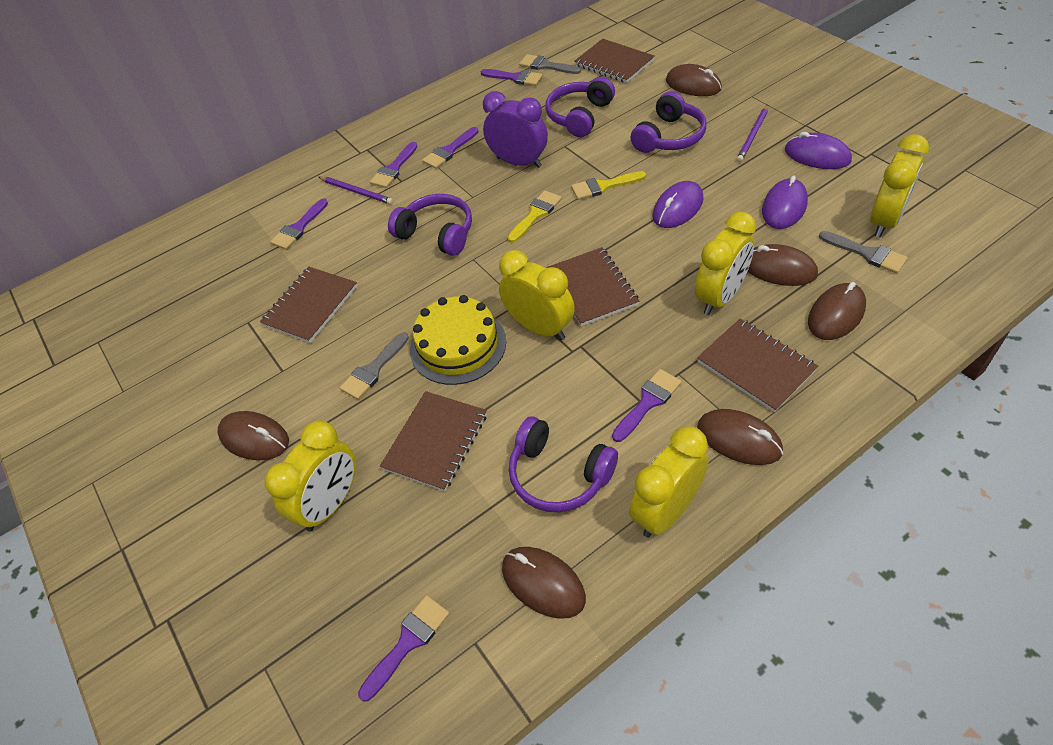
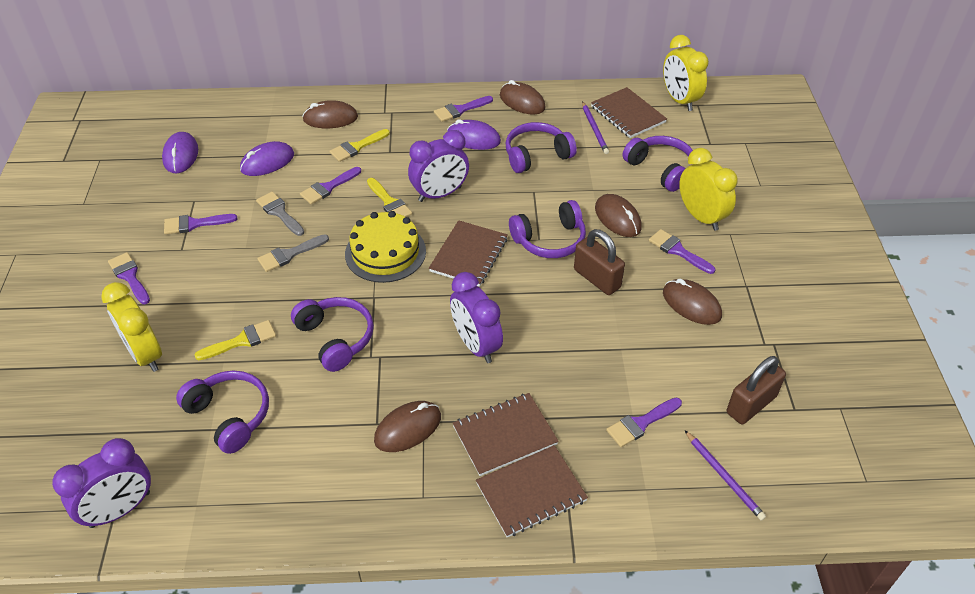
brown mouse: [217,411,289,460] [502,547,586,619] [666,64,722,96] [697,409,783,465] [748,244,818,286] [808,282,866,340] = 6 -> [302,100,358,128] [374,401,441,452] [500,80,546,115] [595,194,642,237] [663,279,722,325] = 5
brown notebook: [260,267,357,343] [380,391,487,491] [546,247,639,326] [574,39,655,83] [697,319,819,412] = 5 -> [429,220,508,287] [453,393,559,476] [476,445,588,537] [591,87,667,138] = 4
brown padlock: none = 0 -> [574,229,625,295] [727,356,786,424] = 2
grey brush: [340,332,409,400] [519,54,581,74] [819,231,908,273] = 3 -> [256,192,304,236] [257,234,329,272] = 2
purple clock: [483,91,548,168] = 1 -> [52,438,151,528] [408,130,469,202] [450,272,503,363] = 3
purple headphones: [388,194,472,256] [509,416,618,512] [545,77,615,137] [630,91,706,153] = 4 -> [176,370,269,454] [291,297,374,372] [506,122,577,173] [509,200,586,258] [622,136,693,192] = 5
yellow brush: [507,190,562,243] [571,171,646,200] = 2 -> [195,320,276,360] [329,129,390,162] [367,178,412,217] = 3
yellow clock: [264,421,356,531] [499,250,575,340] [629,426,709,538] [695,212,756,315] [870,134,929,238] = 5 -> [101,282,162,372] [663,35,709,111] [679,148,738,231] = 3

